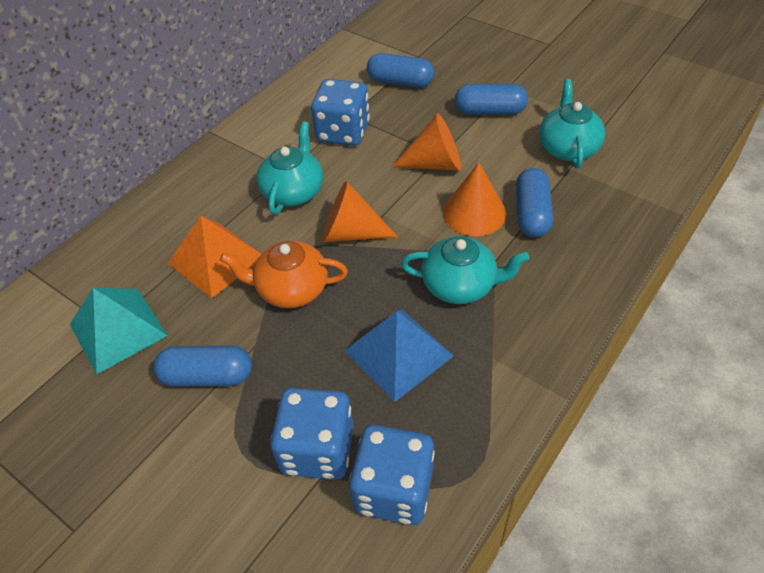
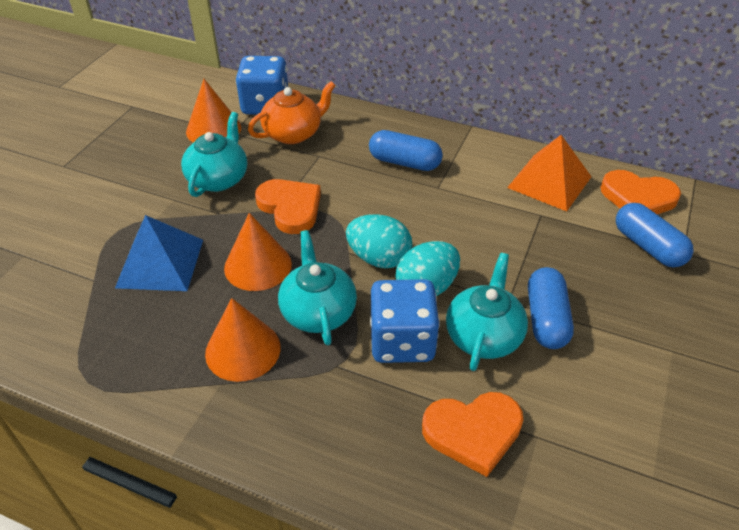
blue capsule: [153,345,252,387] [367,53,434,88] [455,84,528,115] [516,168,553,237] = 4 -> [369,130,443,171] [528,267,574,349] [616,203,693,267] = 3
blue dice: [270,388,354,480] [311,79,370,146] [349,425,435,525] = 3 -> [236,56,288,115] [370,279,440,363] = 2
orange heart: none = 0 -> [255,179,321,234] [422,392,524,477] [601,170,681,214] = 3
turquoise egg: none = 0 -> [346,215,412,268] [396,241,460,296] = 2
turquoise pyramid: [70,288,168,375] = 1 -> none = 0

